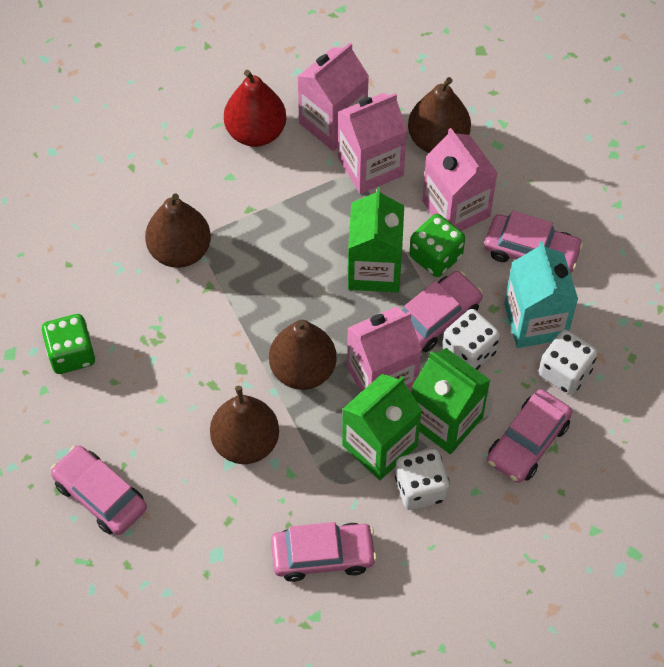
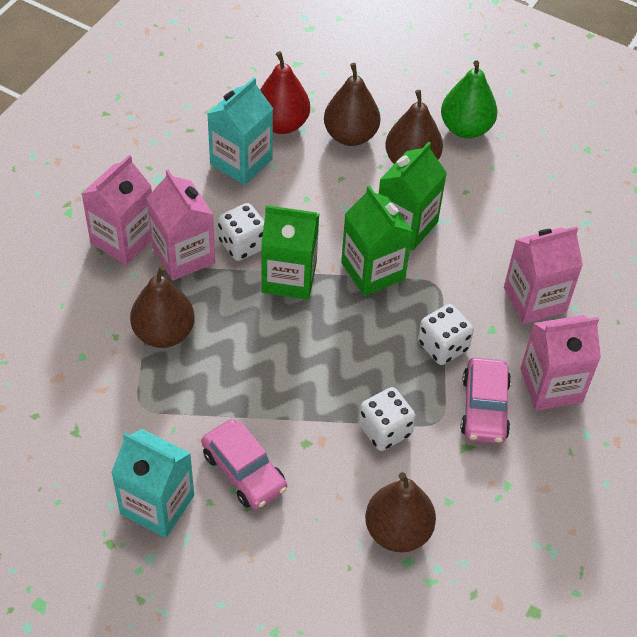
green dice: [42,314,95,374] [409,214,465,277] = 2 -> none = 0
green pear: none = 0 -> [441,60,498,139] = 1
pink car: [51,446,147,535] [271,522,377,582] [402,271,483,352] [484,211,583,274] [487,389,572,483] = 5 -> [201,419,287,510] [460,357,511,444] = 2
turquoise carton: [504,241,578,348] = 1 -> [111,429,194,538] [207,78,273,185] = 2

